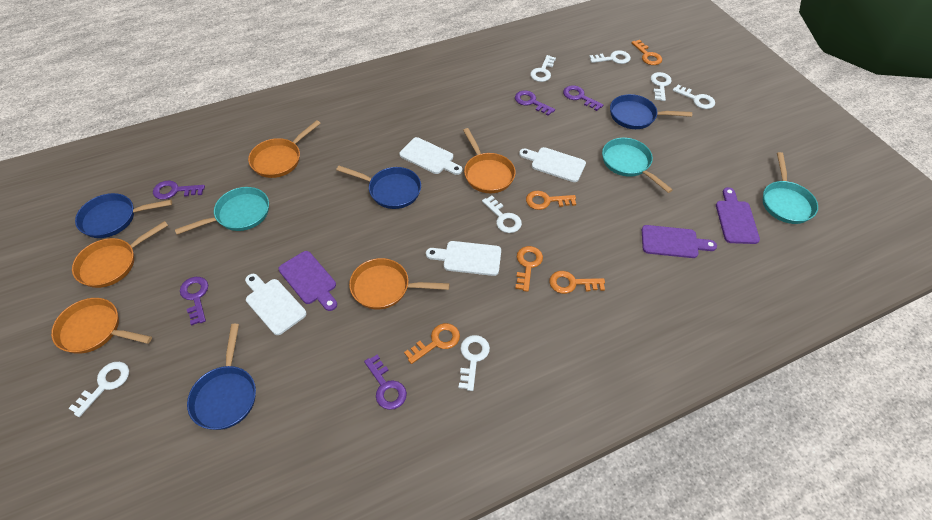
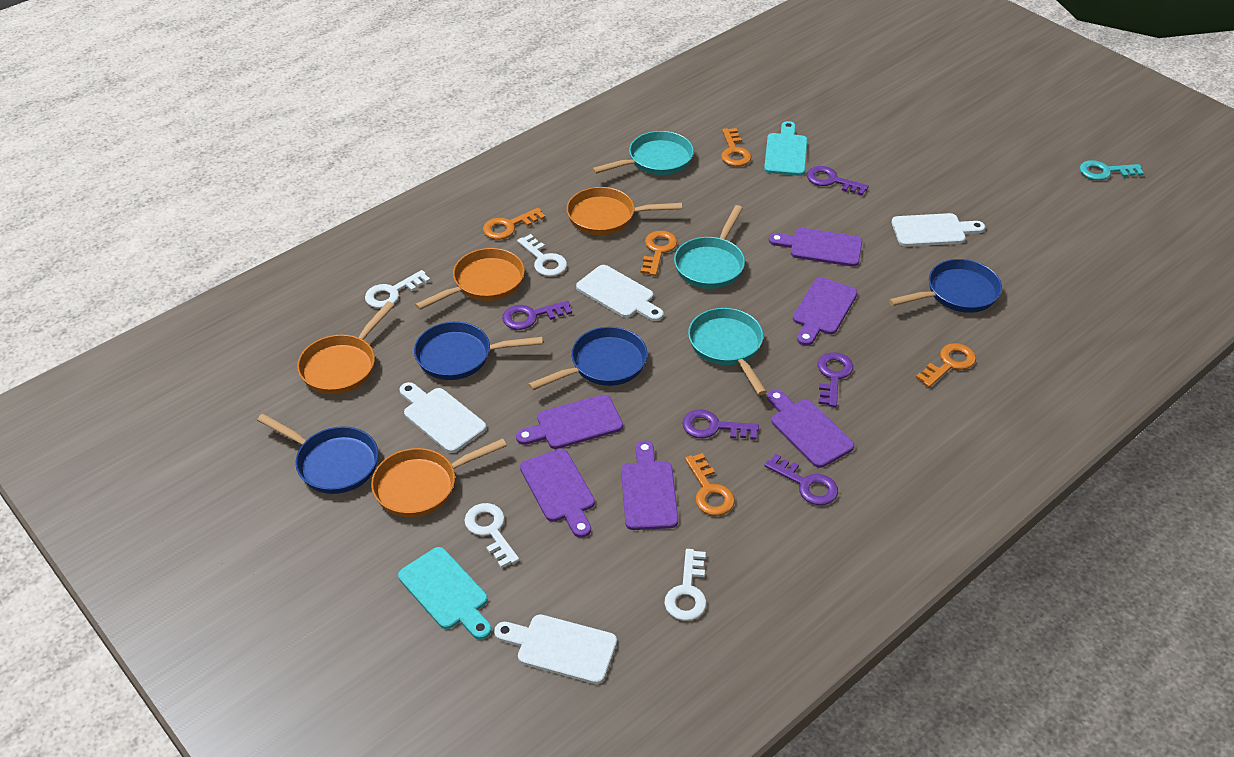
orange pan: [51,298,152,354] [72,221,168,288] [248,120,321,178] [349,258,450,309] [463,128,516,193] = 5 -> [297,301,395,394] [371,438,507,517] [415,248,525,310] [567,187,682,235] = 4
purple cutting board: [278,251,337,311] [642,225,717,258] [716,187,760,244] = 3 -> [516,394,623,449] [520,449,595,538] [621,441,678,530] [767,389,854,468] [769,228,862,267] [793,277,858,346] = 6
turquoise cutting board: none = 0 -> [398,547,491,640] [764,121,807,176] = 2
turquoise key: none = 0 -> [1079,160,1144,180] = 1
white key: [68,362,129,417] [459,335,490,391] [482,196,522,233] [530,55,556,82] [589,50,631,64] [651,72,672,101] [673,84,715,109] = 7 -> [365,270,431,308] [464,503,519,568] [517,234,567,276] [664,549,707,621] = 4

